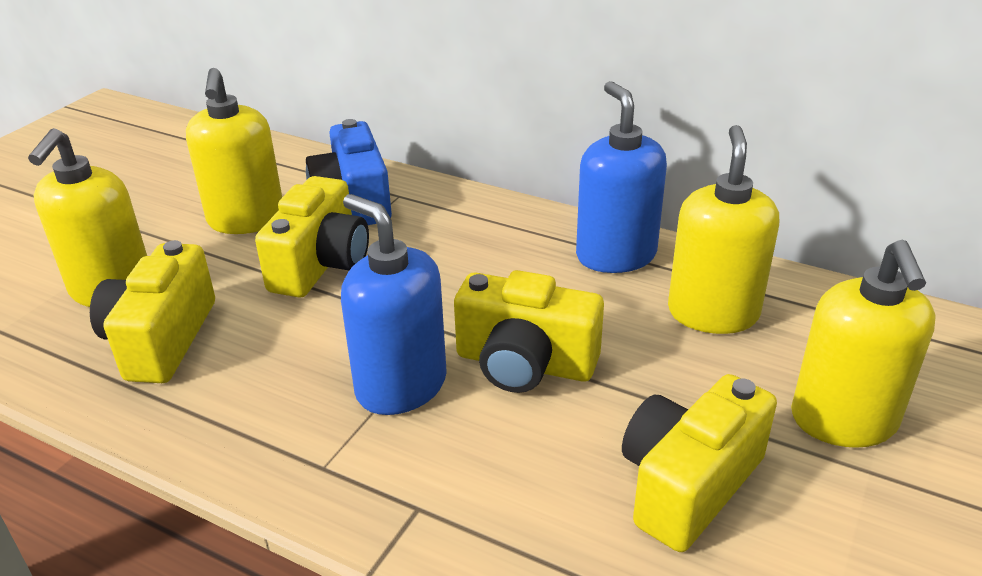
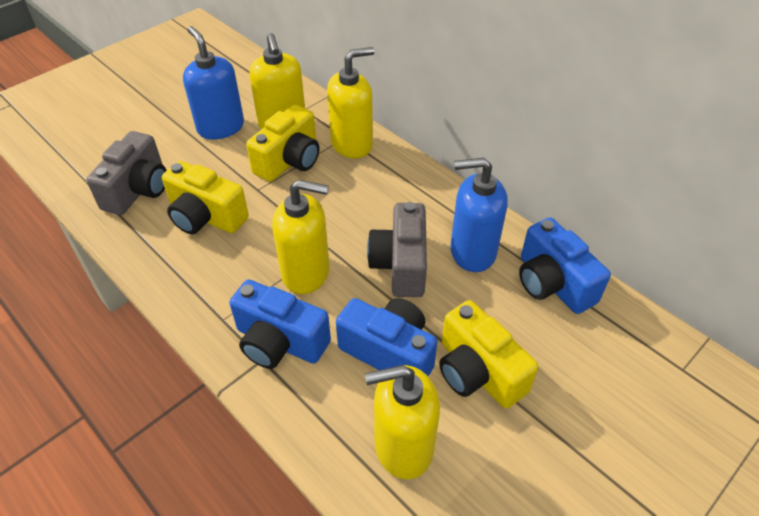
blue camera: [306,119,392,225] = 1 -> [229,279,331,369] [336,298,438,376] [519,217,611,314] = 3
grey camera: none = 0 -> [86,131,167,215] [367,202,427,297] = 2
yellow camera: [90,240,215,383] [255,176,369,298] [454,270,604,393] [622,374,777,552] = 4 -> [162,161,249,235] [246,104,319,182] [439,300,538,409] = 3

